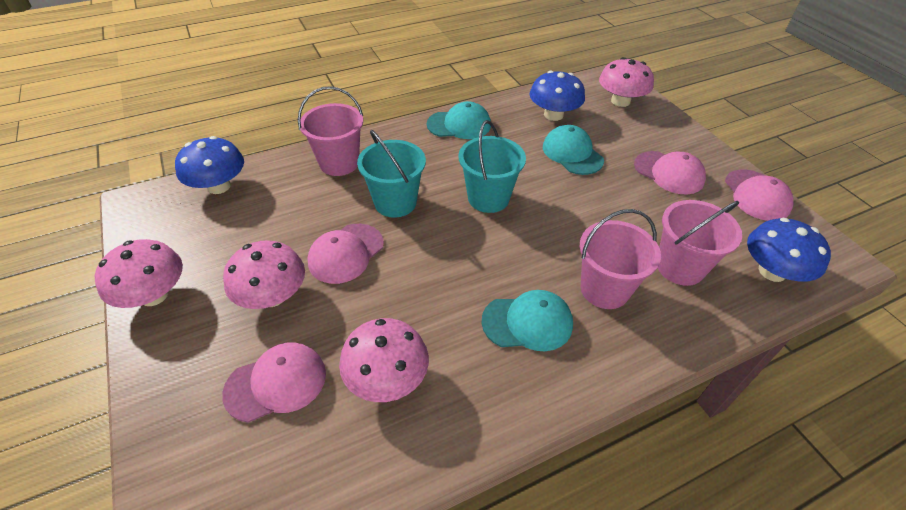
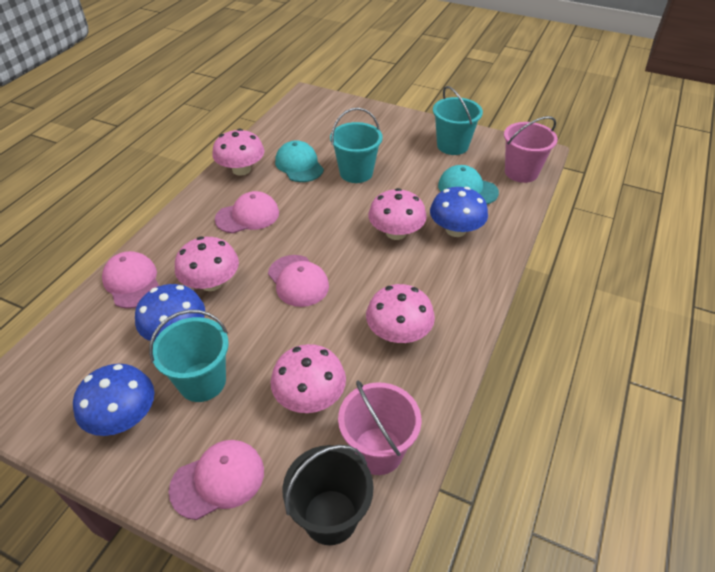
black bucket: none = 0 -> [283,445,374,545] = 1
pink bucket: [298,86,363,176] [580,209,661,309] [658,200,742,286] = 3 -> [338,381,421,475] [504,116,558,183] = 2
pink mushroom: [95,239,183,308] [223,240,305,309] [339,318,429,402] [599,57,654,107] = 4 -> [175,236,239,291] [212,129,264,176] [271,344,346,413] [366,284,435,343] [368,188,427,240] = 5
turquoise bucket: [357,130,426,218] [458,120,526,213] = 2 -> [149,310,229,402] [330,108,383,183] [433,86,483,155] = 3
turquoise cap: [427,101,491,139] [482,290,573,351] [543,125,604,175] = 3 -> [275,140,324,182] [438,165,499,204] = 2

